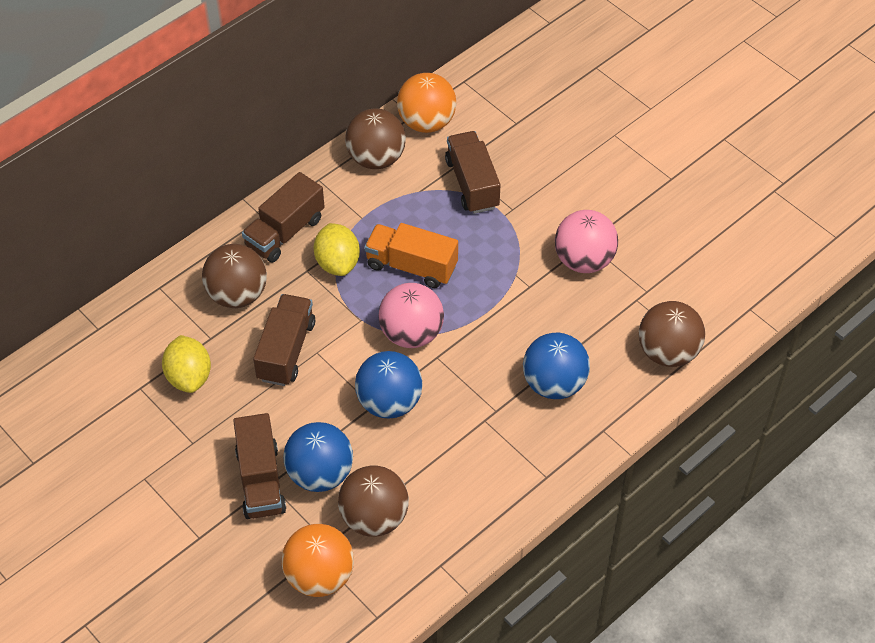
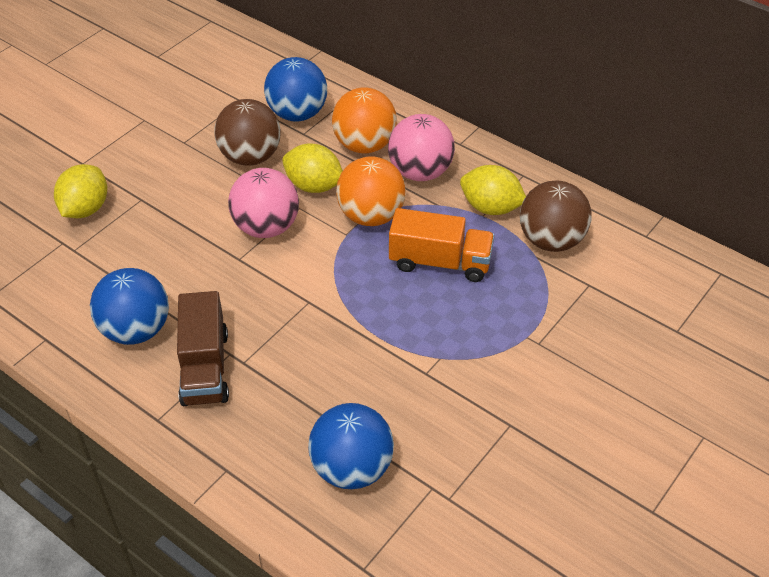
brown ball: [202,244,267,308] [338,466,409,537] [345,108,406,169] [639,301,705,367] = 4 -> [214,99,281,166] [520,180,592,252] = 2
brown truck: [233,413,286,519] [242,172,325,263] [253,294,315,386] [445,131,501,214] = 4 -> [177,291,229,406] = 1
yellow lemon: [162,335,211,393] [314,223,360,276] = 2 -> [54,164,107,218] [282,143,343,193] [460,165,526,215] = 3

